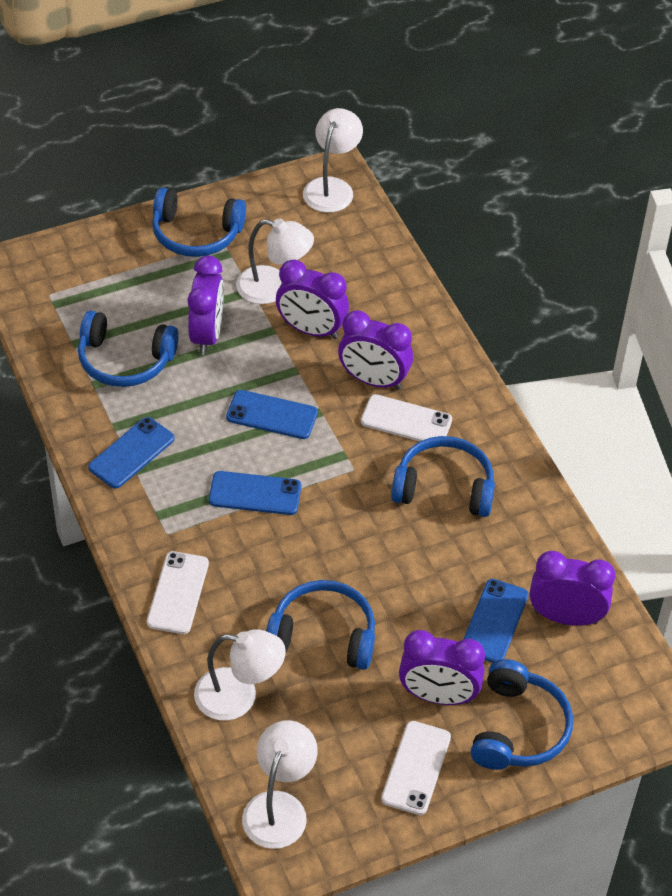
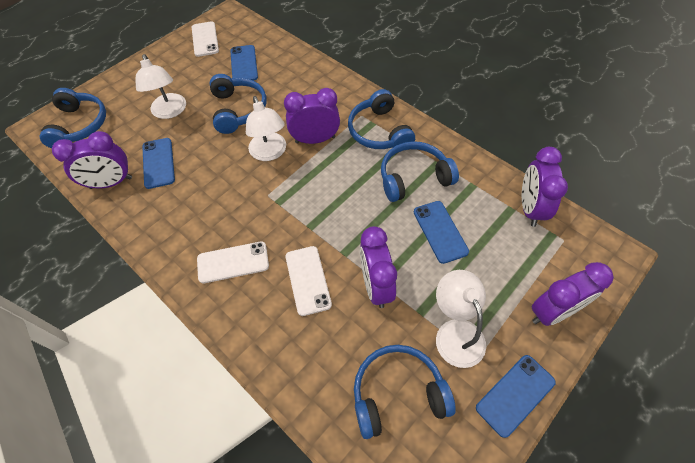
white lamp: [194,629,286,721] [236,218,314,304] [242,720,318,849] [303,108,363,213] = 4 -> [135,54,186,119] [246,96,286,161] [436,270,486,368] = 3

